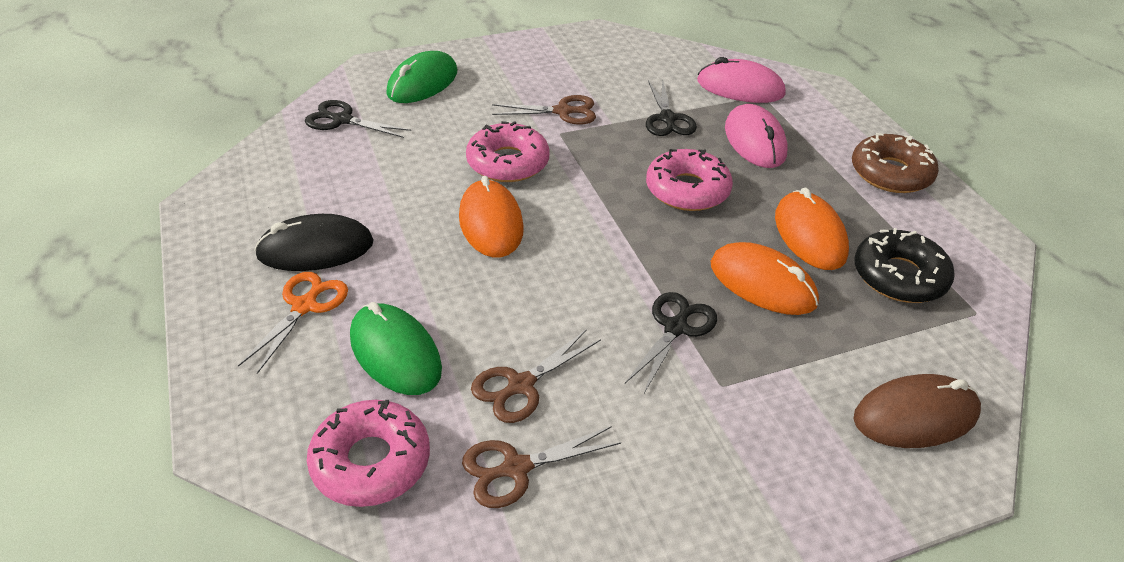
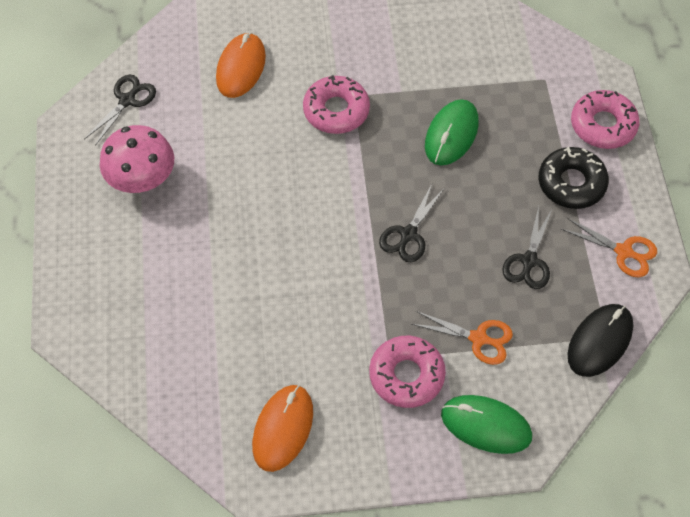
brown donut: [852,133,939,193] = 1 -> none = 0
brown mouse: [853,374,981,448] = 1 -> none = 0
brown scissors: [462,426,621,508] [471,329,601,423] [492,95,596,125] = 3 -> none = 0
orange mouse: [459,176,524,258] [711,242,819,315] [775,188,849,270] = 3 -> [216,32,266,98] [252,385,313,472] = 2
orange scissors: [238,272,348,374] = 1 -> [412,311,513,365] [561,218,657,277] = 2
pink mouse: [697,57,786,103] [725,104,788,168] = 2 -> none = 0
pink mushroom: none = 0 -> [100,125,174,193] = 1

